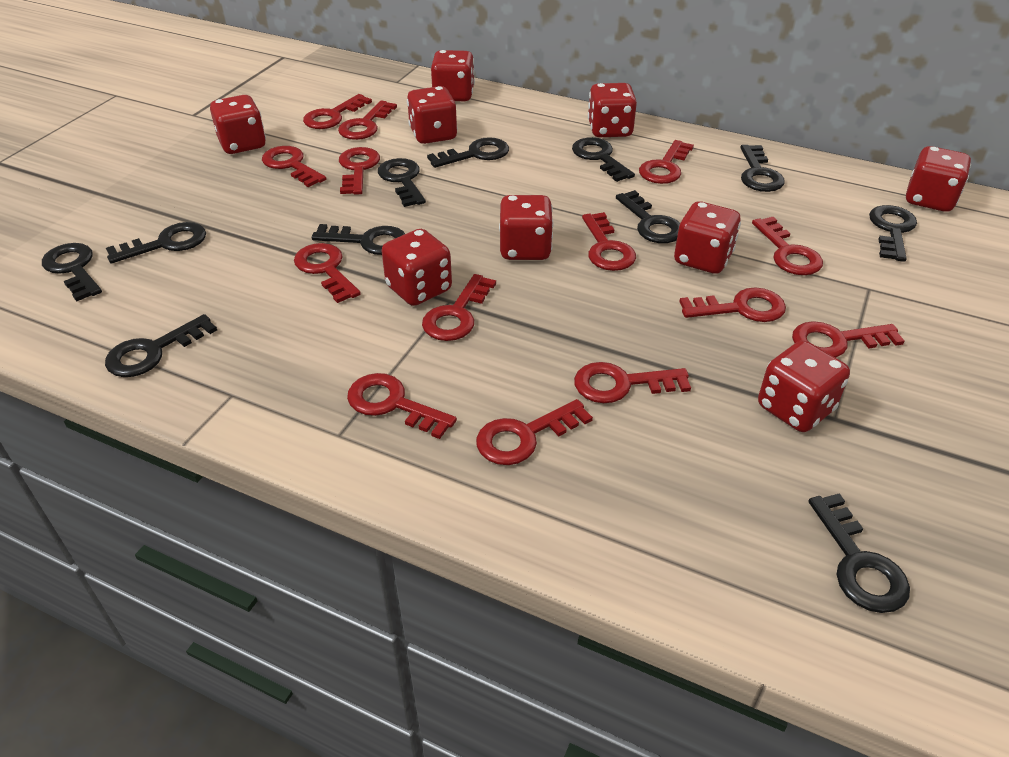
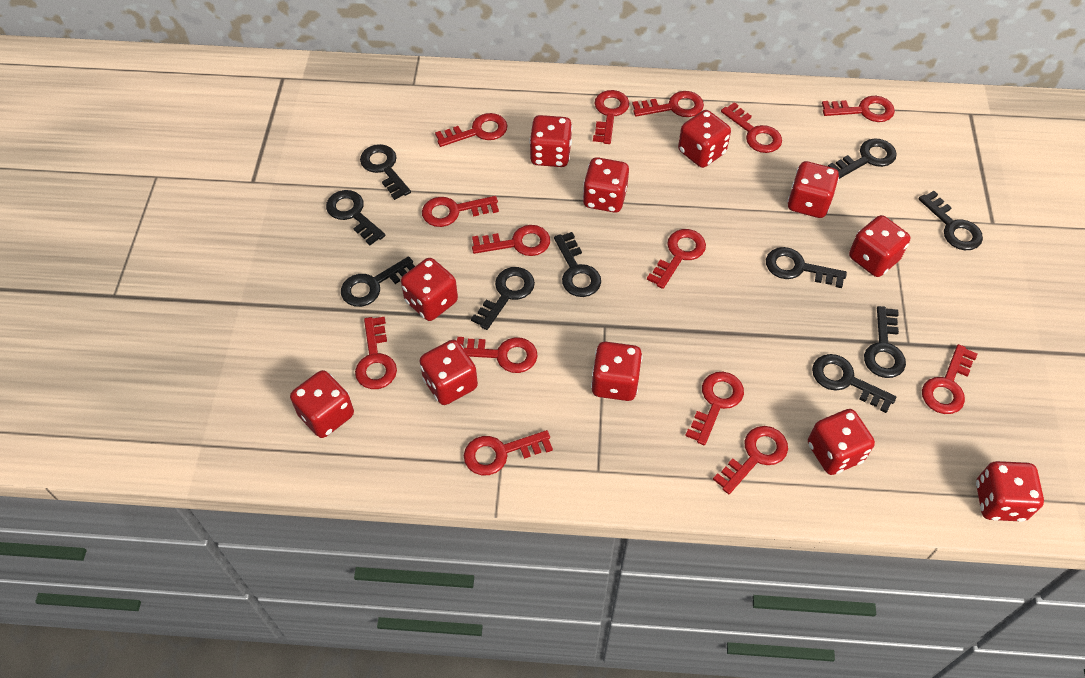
black key: [42,243,102,301] [105,314,217,377] [106,222,206,263] [312,224,405,255] [378,158,426,207] [427,137,509,168] [572,137,635,182] [616,190,680,243] [740,145,785,192] [809,493,910,613] [869,205,917,262] = 11 -> [326,190,386,245] [341,256,415,307] [360,144,411,200] [471,267,535,330] [554,232,601,297] [766,247,847,288] [812,354,896,413] [828,138,897,179] [864,306,906,378] [918,191,983,250] = 10
red dice: [210,95,266,154] [381,229,452,306] [407,86,458,144] [431,50,475,101] [499,195,554,260] [588,83,637,137] [674,201,741,274] [758,340,850,432] [906,146,971,212] = 9 -> [290,370,354,438] [401,258,458,321] [420,340,478,405] [529,115,572,167] [583,157,629,213] [591,342,642,401] [678,110,731,168] [787,161,839,218] [808,409,875,475] [849,215,910,277] [976,461,1044,522] = 11

